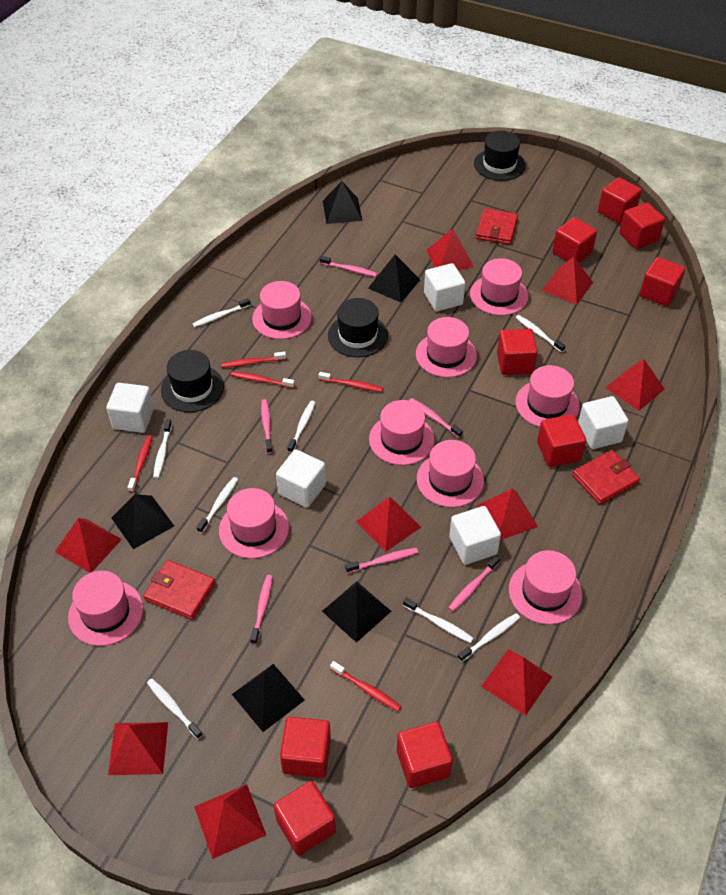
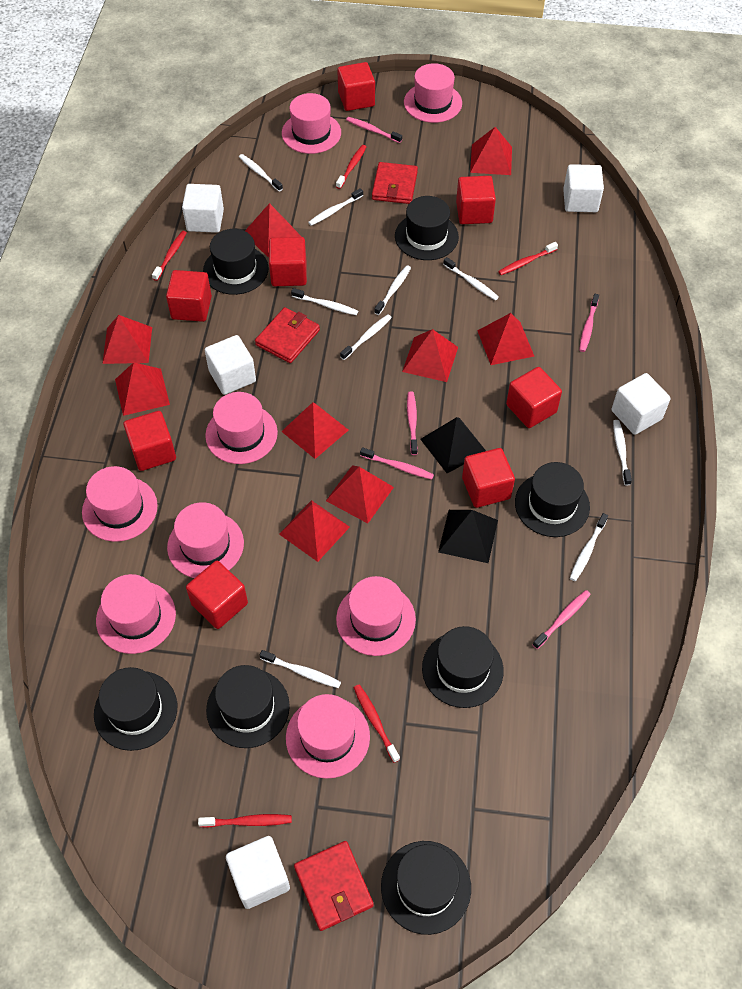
black hat: [161,350,224,412] [328,298,388,357] [474,131,526,181] = 3 -> [94,667,177,751] [203,229,269,295] [206,665,290,748] [381,841,471,935] [395,196,459,260] [422,626,504,708] [515,462,590,537] = 7
black pyramid: [111,494,174,549] [232,664,305,732] [322,581,391,643] [323,181,363,224] [368,254,420,302] = 5 -> [420,417,486,473] [438,510,498,563] = 2
pink hat: [68,571,143,646] [219,488,289,559] [252,281,312,339] [369,400,434,465] [416,317,477,378] [417,440,484,507] [470,258,528,316] [509,550,582,625] [515,365,580,427] = 9 -> [82,466,158,542] [96,574,176,654] [167,502,244,578] [205,392,278,464] [282,93,341,154] [286,694,370,779] [336,576,416,656] [404,63,462,123] = 8
pink toothbrush: [250,575,273,644] [261,399,272,453] [320,256,377,277] [345,548,418,573] [409,398,463,438] [448,555,500,612] = 6 -> [346,117,402,143] [360,447,434,480] [407,391,418,455] [533,590,591,649] [579,294,599,352] = 5
red cube: [274,781,336,856] [280,717,331,778] [397,722,453,788] [497,329,538,375] [537,414,586,467] [552,217,597,263] [598,177,642,224] [619,203,665,249] [640,257,685,307] = 9 -> [123,411,176,471] [166,270,212,322] [186,561,248,629] [269,237,307,286] [337,62,375,111] [456,176,496,224] [462,448,515,508] [506,367,562,428] = 8
white toothbrush: [147,678,203,739] [153,419,172,479] [193,298,251,327] [197,477,238,533] [287,401,316,453] [403,597,474,643] [457,613,520,662] [515,315,565,352] = 8 -> [239,154,283,192] [260,650,341,688] [291,288,358,315] [308,188,363,226] [340,315,392,360] [374,265,411,315] [443,257,499,301] [570,513,608,581] [613,420,632,486] = 9

